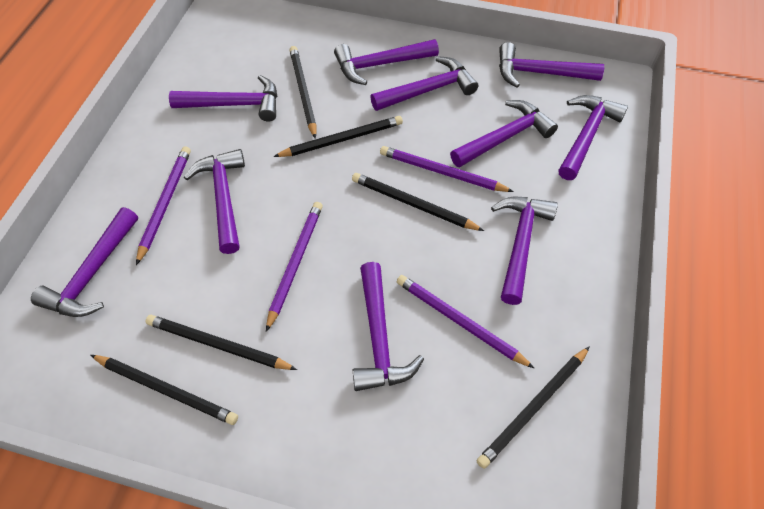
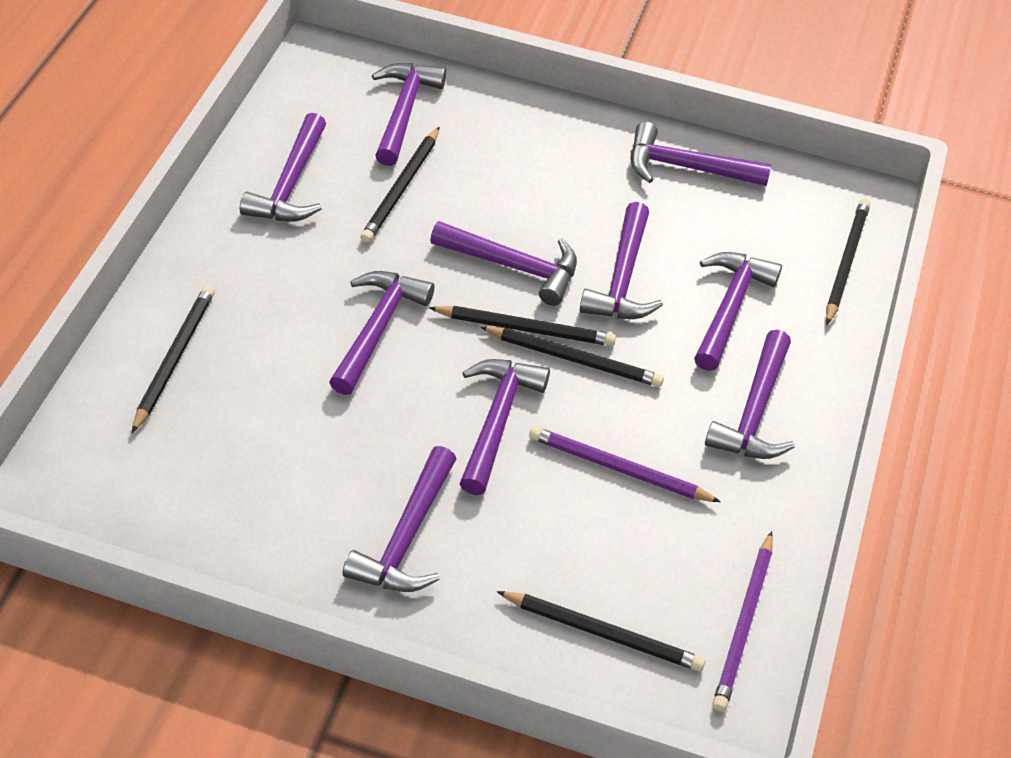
purple pencil: [136,146,191,265] [266,202,323,332] [380,146,514,192] [397,275,534,368] = 4 -> [529,426,721,502] [712,531,773,712] = 2

